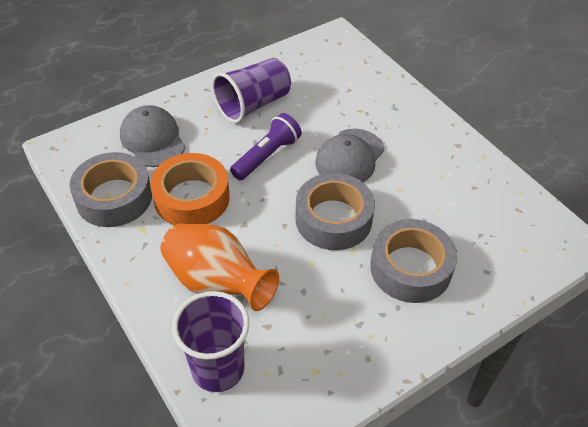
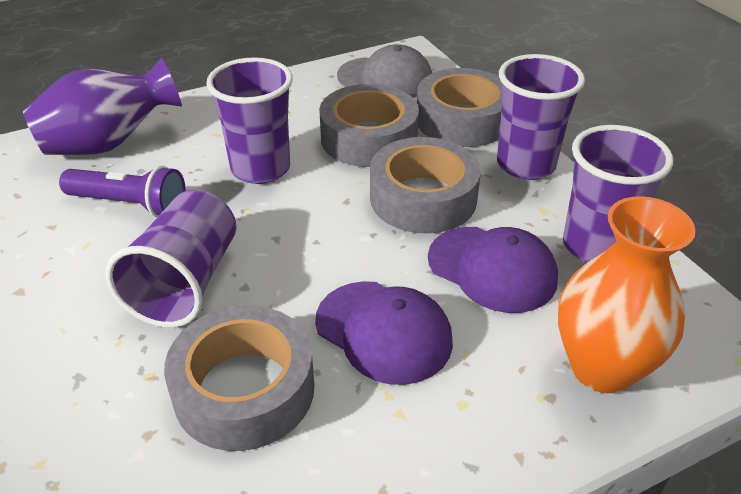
grey cap: [120,105,186,167] [315,129,384,182] = 2 -> [337,44,432,98] = 1
grey tape: [70,152,152,227] [295,173,375,250] [370,219,457,303] = 3 -> [164,305,315,451] [319,84,419,167] [370,137,481,234] [417,68,502,147] = 4
orange tape: [150,153,230,225] = 1 -> none = 0
purple cap: none = 0 -> [315,281,453,385] [428,227,558,313] = 2
purple cup: [172,291,249,392] [212,58,291,123] = 2 -> [105,190,236,328] [206,57,293,184] [497,54,585,180] [563,125,673,263] = 4
purple vase: none = 0 -> [23,58,182,155] = 1

